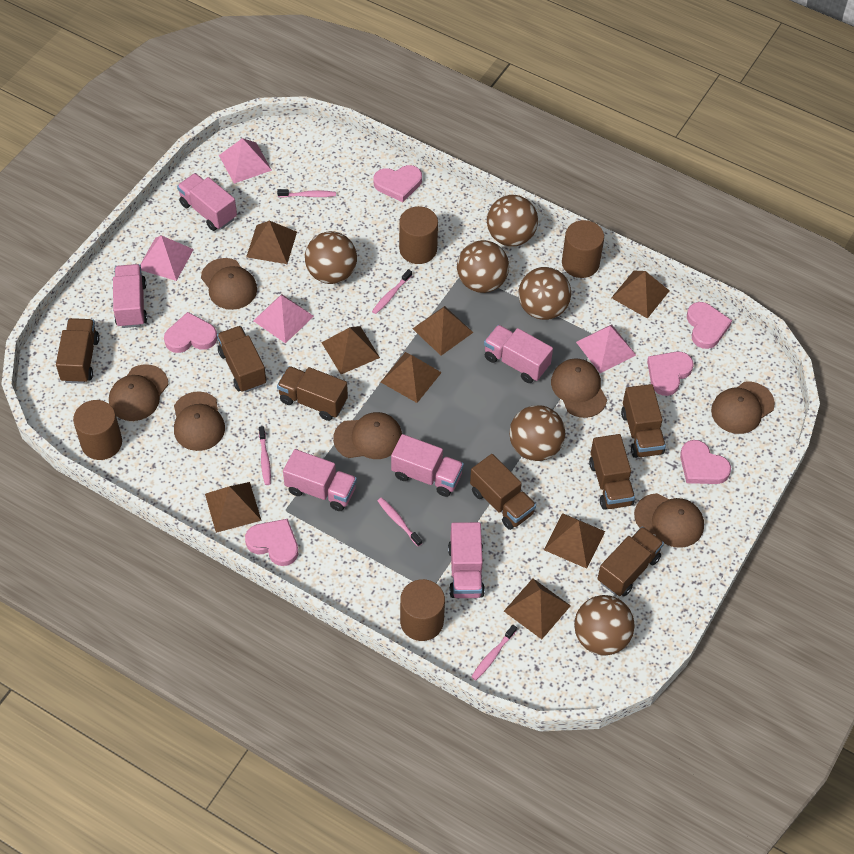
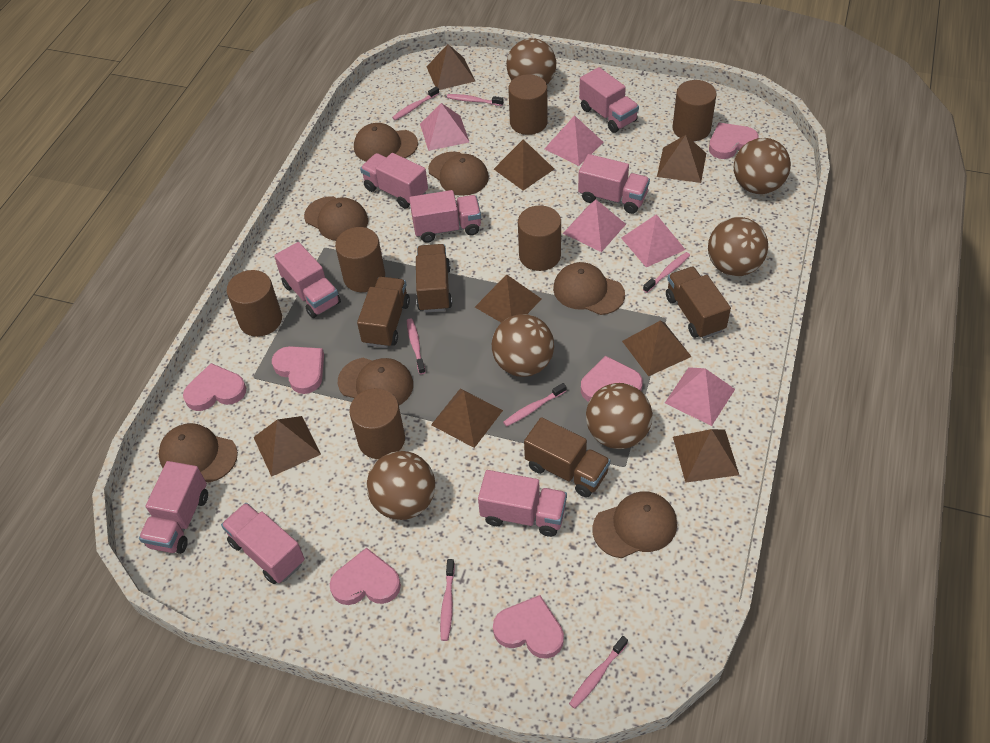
brown cylinder: [73,400,122,460] [399,206,438,264] [400,579,445,641] [562,220,604,278] = 4 -> [227,270,282,337] [335,227,385,292] [349,388,405,459] [508,74,548,135] [518,205,561,271] [672,80,717,141] = 6
brown truck: [56,318,99,384] [217,326,266,393] [277,366,348,421] [470,454,536,530] [589,434,635,510] [597,526,664,596] [621,384,666,458] = 7 -> [357,277,410,348] [416,244,452,313] [524,417,610,497] [666,267,731,339] = 4
pink pyramid: [140,235,194,281] [219,138,272,184] [253,294,314,344] [576,324,636,373] = 4 -> [420,103,469,151] [544,115,604,166] [563,199,626,252] [621,214,685,267] [665,367,735,426] = 5
pink toothbrush: [259,426,271,485] [277,189,336,197] [372,269,412,314] [378,497,422,547] [471,625,517,681] = 5 -> [392,87,439,120] [407,318,426,374] [440,559,455,641] [447,94,504,106] [503,383,566,426] [569,636,628,709] [643,252,690,293] = 7
pink truck: [113,264,147,328] [177,173,237,231] [283,449,357,511] [391,434,464,497] [448,522,485,598] [484,325,553,383] = 6 -> [139,461,208,554] [221,503,305,584] [274,242,341,318] [360,153,428,208] [409,190,481,243] [478,470,567,537] [578,154,650,214] [579,67,639,133] = 8

